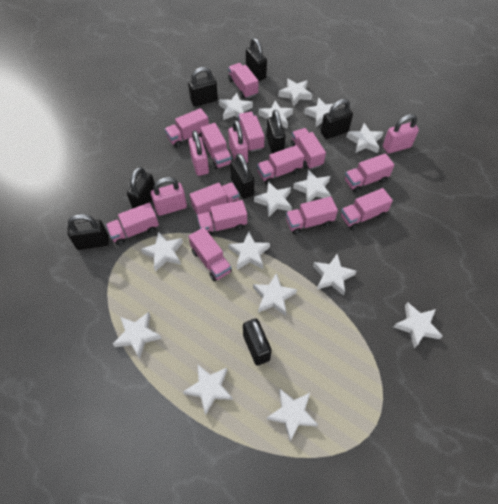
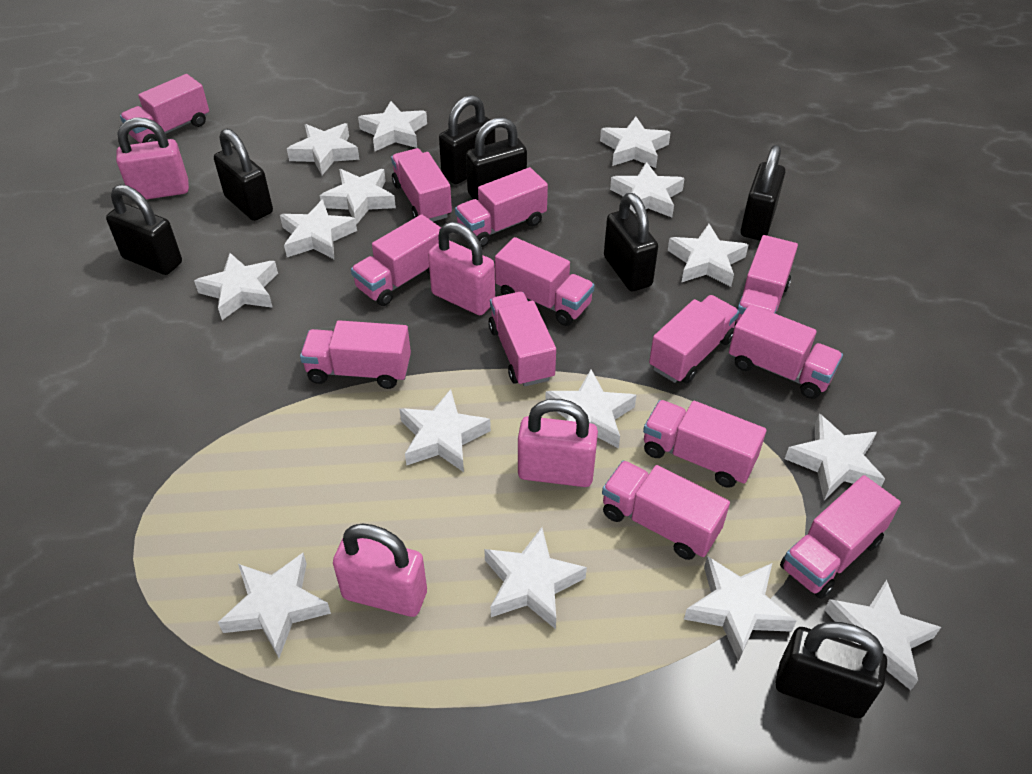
black padlock: [68,214,109,250] [127,167,155,209] [188,67,218,107] [230,154,254,199] [243,318,272,366] [246,38,267,81] [266,110,285,153] [321,99,353,139] = 8 -> [106,185,182,275] [214,129,273,221] [439,95,495,184] [466,117,527,200] [604,193,658,291] [741,145,785,240] [776,622,887,718] = 7

